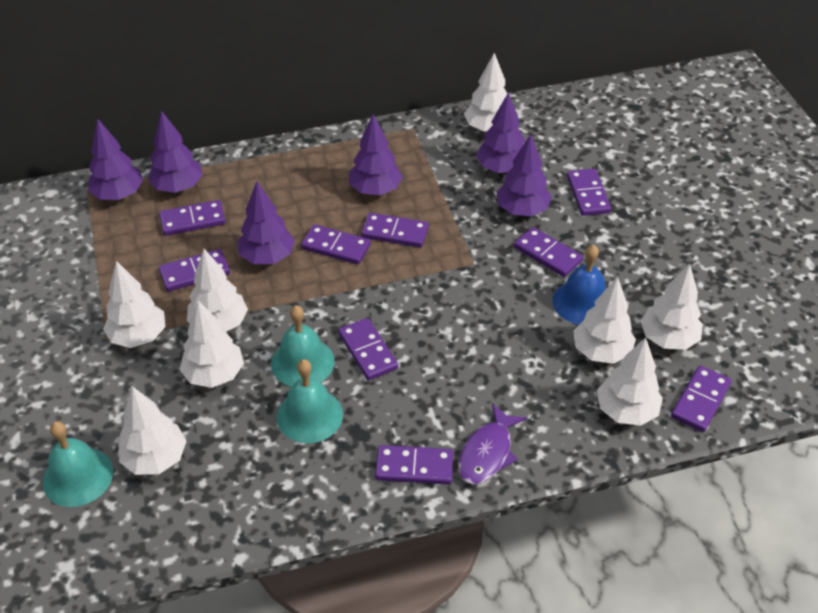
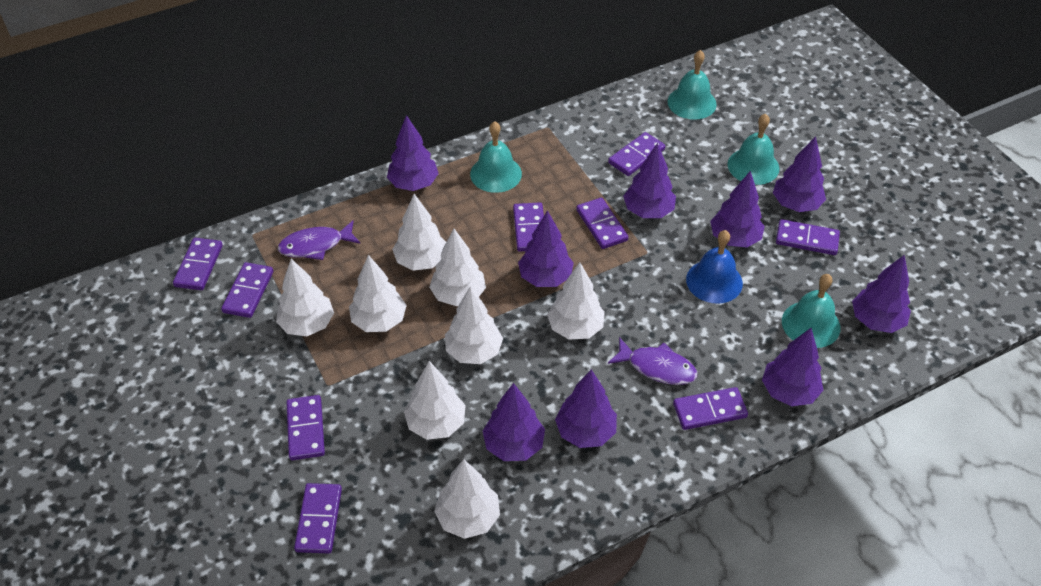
purple fish: [458,403,527,485] = 1 -> [278,221,361,260] [608,337,697,385] = 2
purple tree: [88,119,143,200] [148,111,203,193] [237,181,295,264] [349,114,403,195] [476,93,525,173] [497,134,552,216] = 6 -> [387,115,439,191] [483,383,545,461] [518,210,574,287] [555,370,617,448] [623,143,676,218] [710,171,765,247] [762,328,823,406] [773,136,826,212] [852,255,911,333] = 9
turquoise bell: [43,421,113,507] [271,305,335,387] [277,359,343,443] = 3 -> [470,121,522,193] [668,50,717,120] [728,114,779,185] [782,274,840,348] = 4

